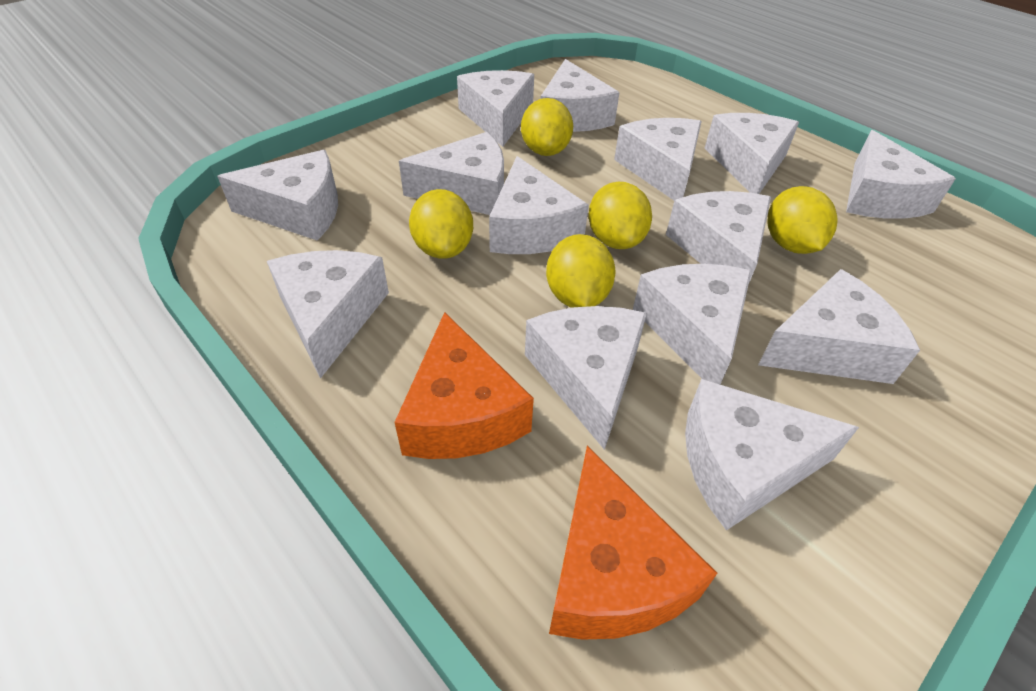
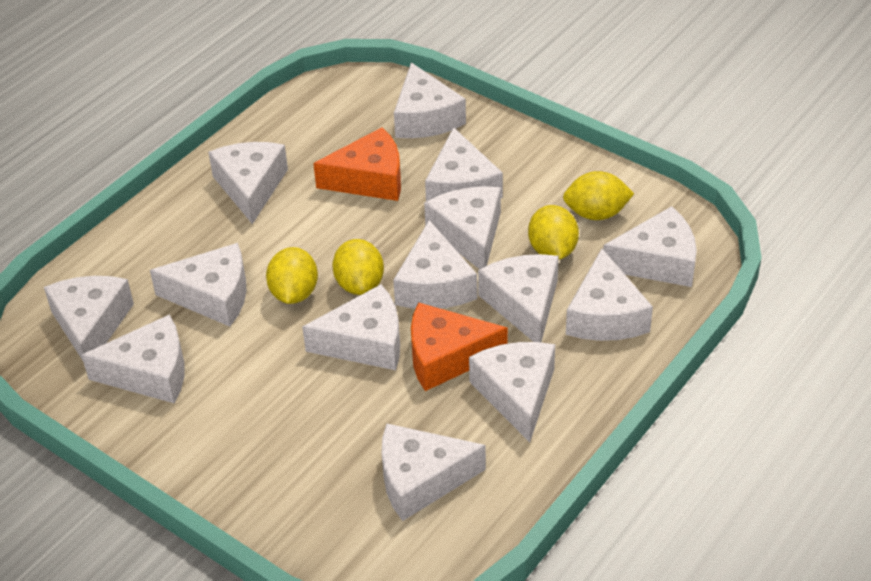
yellow lemon: [409,189,473,259] [521,98,573,156] [546,234,616,308] [589,182,652,249] [768,186,838,254] = 5 -> [266,247,318,304] [332,239,384,295] [528,205,579,259] [563,171,634,220] = 4

